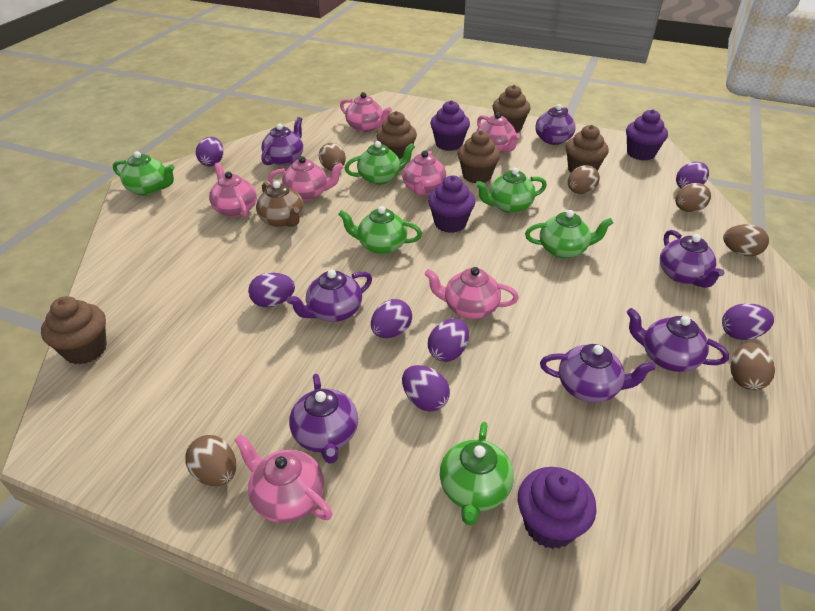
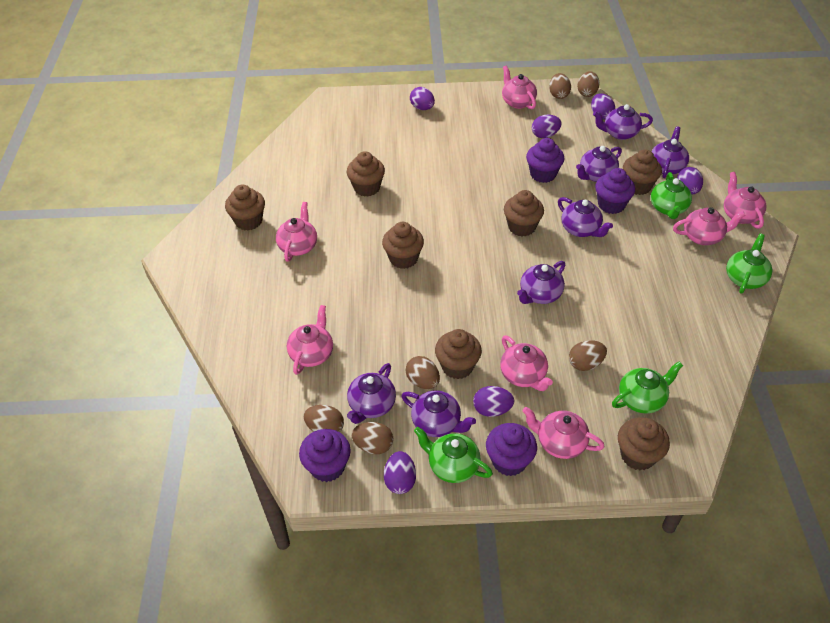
brown cupcake: [41,296,107,364] [376,111,417,159] [458,130,500,183] [492,85,531,133] [566,125,609,173] = 5 -> [225,184,265,231] [347,151,385,197] [382,222,424,269] [435,329,482,379] [504,190,544,236] [618,417,670,470] [623,150,662,195] = 7
brown teapot: [256,181,304,228] = 1 -> none = 0
green teapot: [113,151,175,196] [338,206,422,254] [344,141,415,185] [440,422,514,525] [475,168,547,213] [525,210,613,258] = 6 -> [414,427,493,483] [612,362,683,413] [651,172,692,219] [726,233,772,294] = 4
purple egg: [196,137,224,166] [248,273,295,307] [371,299,412,338] [402,365,450,412] [428,318,469,362] [676,162,709,189] [722,303,774,340] = 7 -> [384,451,416,494] [410,87,435,110] [473,386,515,417] [532,115,562,138] [591,93,615,120] [677,167,703,195] = 6

